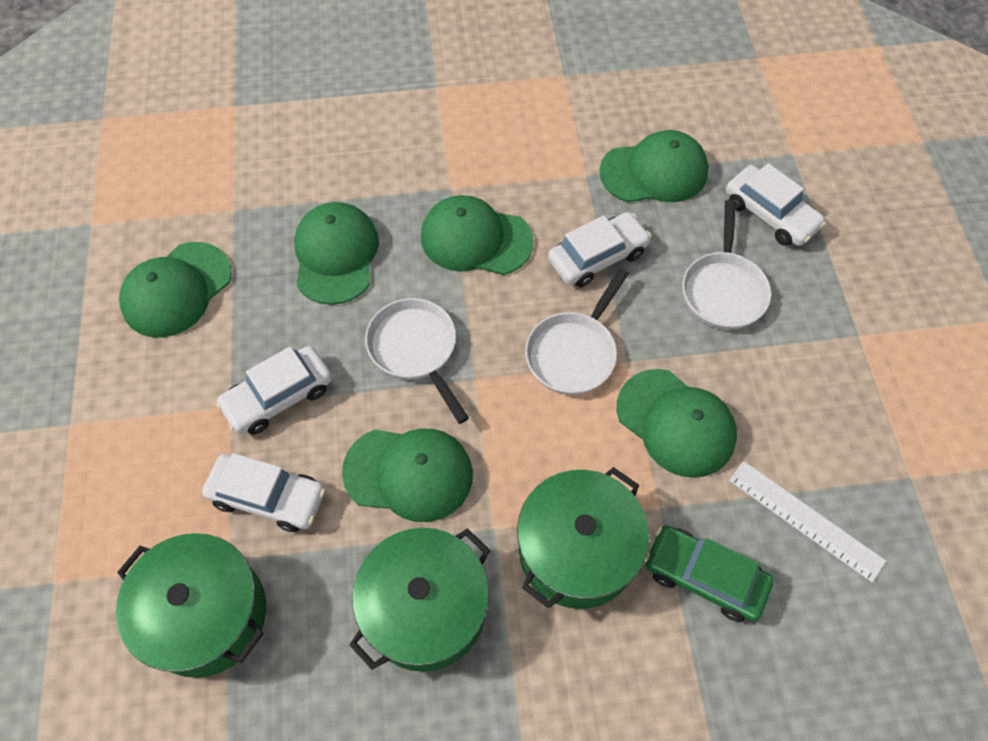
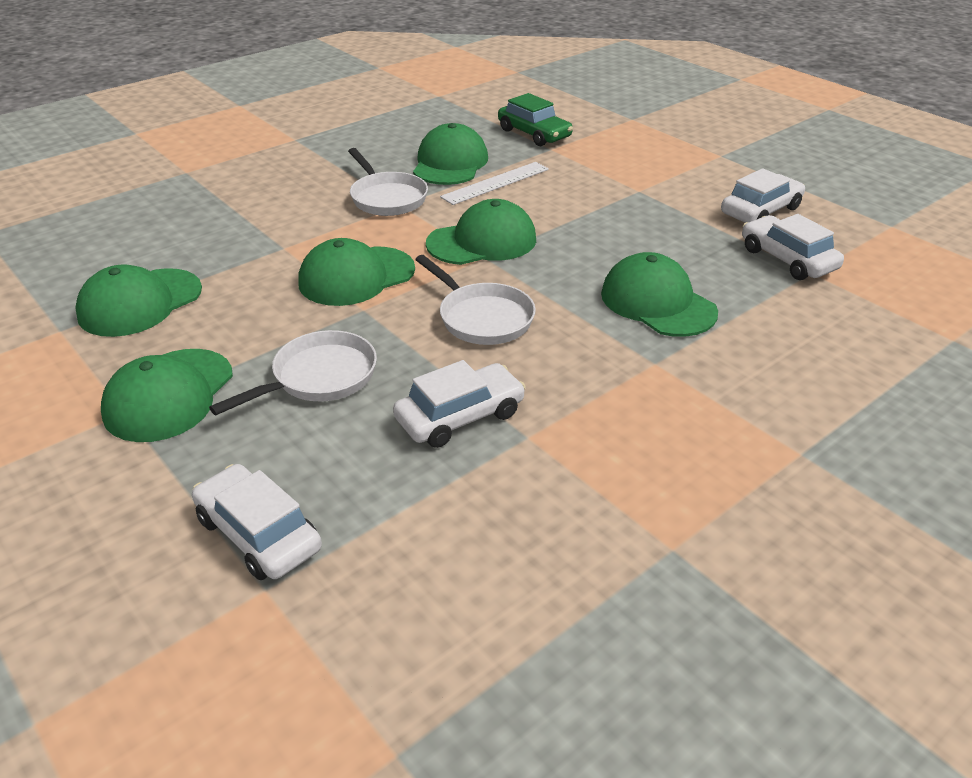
green pot: [116,533,266,678] [349,528,490,672] [517,467,650,609] = 3 -> none = 0

